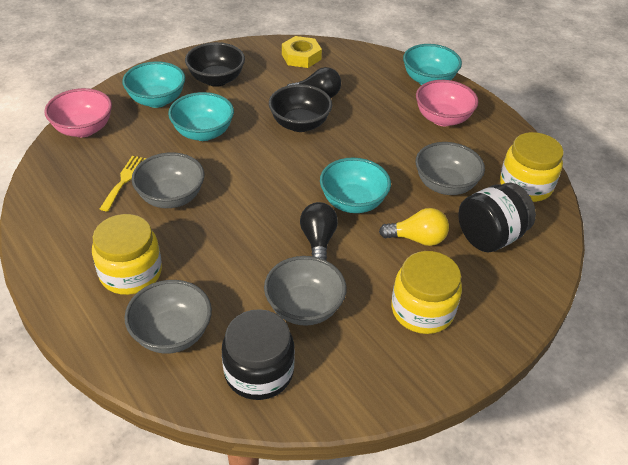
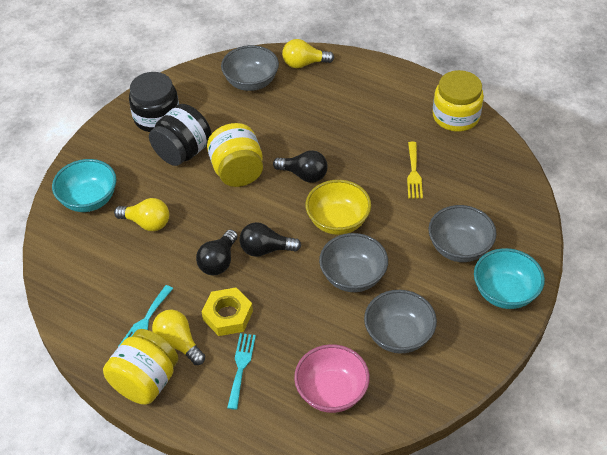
black bowl: [185,42,245,87] [269,84,332,132] = 2 -> none = 0
black light bulb: [287,67,341,98] [300,202,338,261] = 2 -> [196,230,238,275] [239,222,301,257] [273,150,328,183] = 3
pink bowl: [44,88,112,137] [416,80,478,126] = 2 -> [294,344,370,413] = 1
turquoise bowl: [122,61,185,108] [168,92,234,141] [320,158,391,213] [403,44,462,85] = 4 -> [52,159,116,212] [474,248,545,309] = 2
turquoise fork: none = 0 -> [118,285,173,347] [227,333,256,410] = 2
yellow bowl: none = 0 -> [305,180,371,235] = 1
yellow light bulb: [379,208,449,246] = 1 -> [114,198,169,231] [152,310,205,365] [282,39,334,68] = 3

